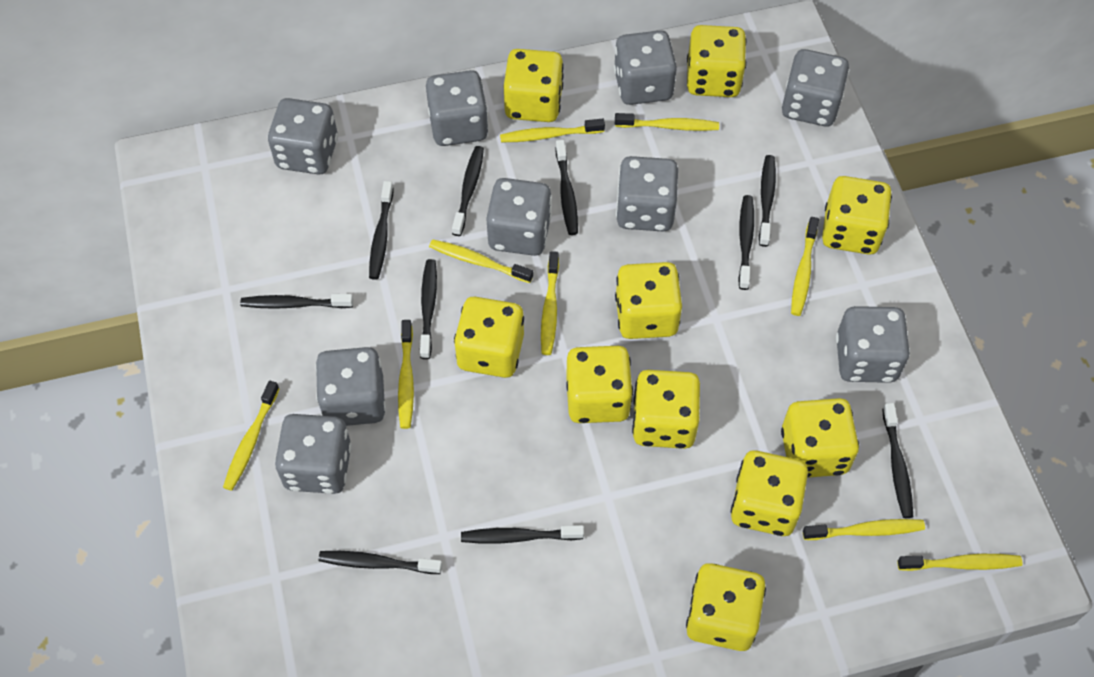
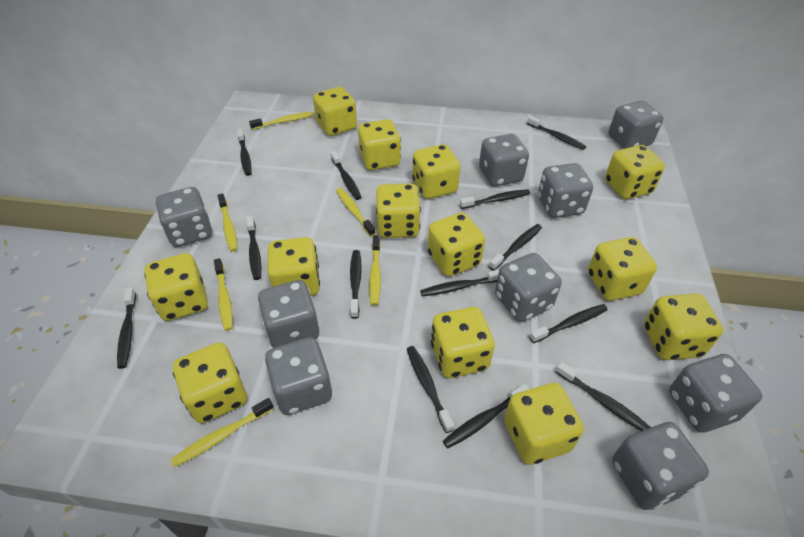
black toothbrush: [240,294,353,309] [318,551,442,574] [369,181,394,280] [420,259,437,359] [452,146,484,236] [461,525,584,544] [555,140,578,235] [738,195,754,290] [759,155,776,247] [882,403,913,518] = 10 -> [117,288,136,369] [237,129,252,176] [246,216,261,280] [331,151,362,200] [350,250,362,319] [407,346,454,433] [420,270,499,297] [443,384,529,448] [460,189,530,209] [489,224,542,271] [527,116,586,150] [529,304,608,343] [556,362,651,431] = 13
yellow dice: [454,297,524,378] [504,49,564,122] [566,346,633,423] [615,262,682,339] [632,370,700,449] [686,563,766,651] [687,25,747,97] [731,450,808,536] [781,398,859,478] [822,176,892,255] = 10 -> [145,253,208,321] [173,342,247,423] [267,237,320,296] [313,87,357,136] [358,119,401,170] [376,184,421,238] [412,144,460,199] [428,213,485,276] [431,307,495,378] [504,383,584,465] [588,237,657,301] [605,145,665,199] [644,293,723,360] = 13
yellow toothbrush: [223,381,280,491] [398,320,414,429] [429,239,533,283] [500,119,605,142] [541,251,559,355] [615,113,719,131] [791,217,819,316] [803,519,925,540] [897,554,1022,571] = 9 -> [171,398,274,467] [214,258,233,331] [217,193,238,251] [249,112,314,130] [336,188,376,237] [369,235,381,305] = 6

